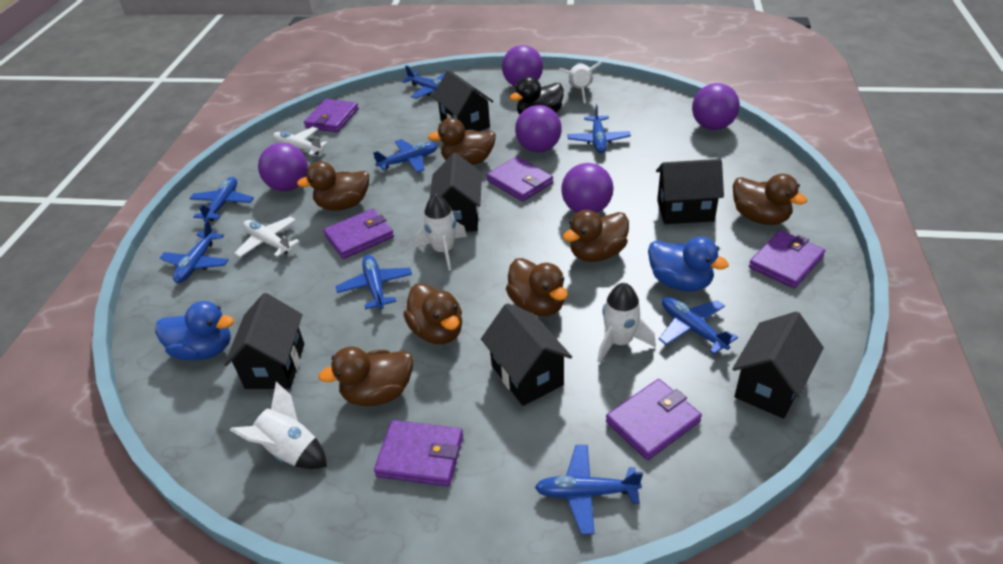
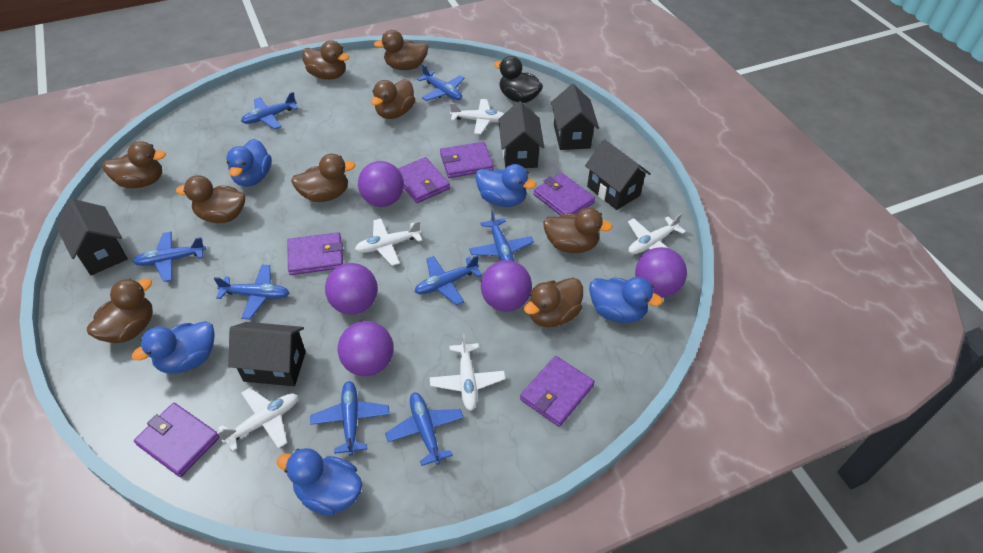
black house: [224,293,304,389] [430,153,482,232] [432,70,494,132] [481,303,572,406] [656,159,724,224] [732,311,824,419] = 6 -> [56,199,128,275] [228,322,306,386] [498,101,544,168] [551,84,599,150] [585,139,651,210] = 5
blue duck: [155,301,234,360] [648,237,729,291] = 2 -> [132,321,215,373] [226,139,272,187] [277,448,363,516] [475,164,536,207] [589,277,663,323] = 5
brown duck: [297,161,369,210] [319,346,413,406] [403,283,462,344] [428,118,496,165] [506,258,568,316] [563,210,629,262] [733,174,807,225] = 7 -> [87,278,153,343] [102,141,166,188] [176,175,245,223] [291,154,355,202] [302,40,349,80] [371,79,415,119] [374,30,429,70] [524,278,583,327] [543,208,613,253] = 9
white plane: [234,216,300,257] [273,127,328,155] = 2 -> [217,388,298,451] [355,218,422,266] [430,333,505,411] [450,99,505,134] [628,213,686,254] = 5
white rocket: [230,382,327,469] [415,194,467,270] [559,61,602,103] [597,283,656,363] = 4 -> none = 0

